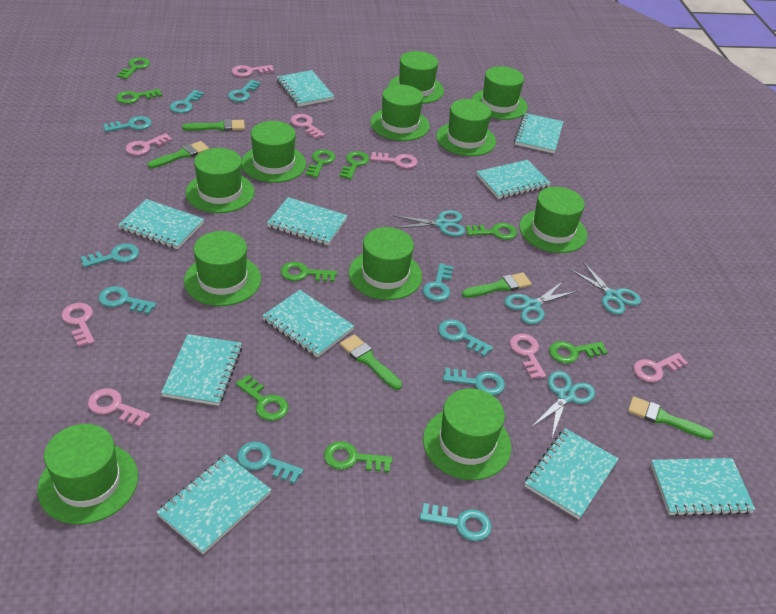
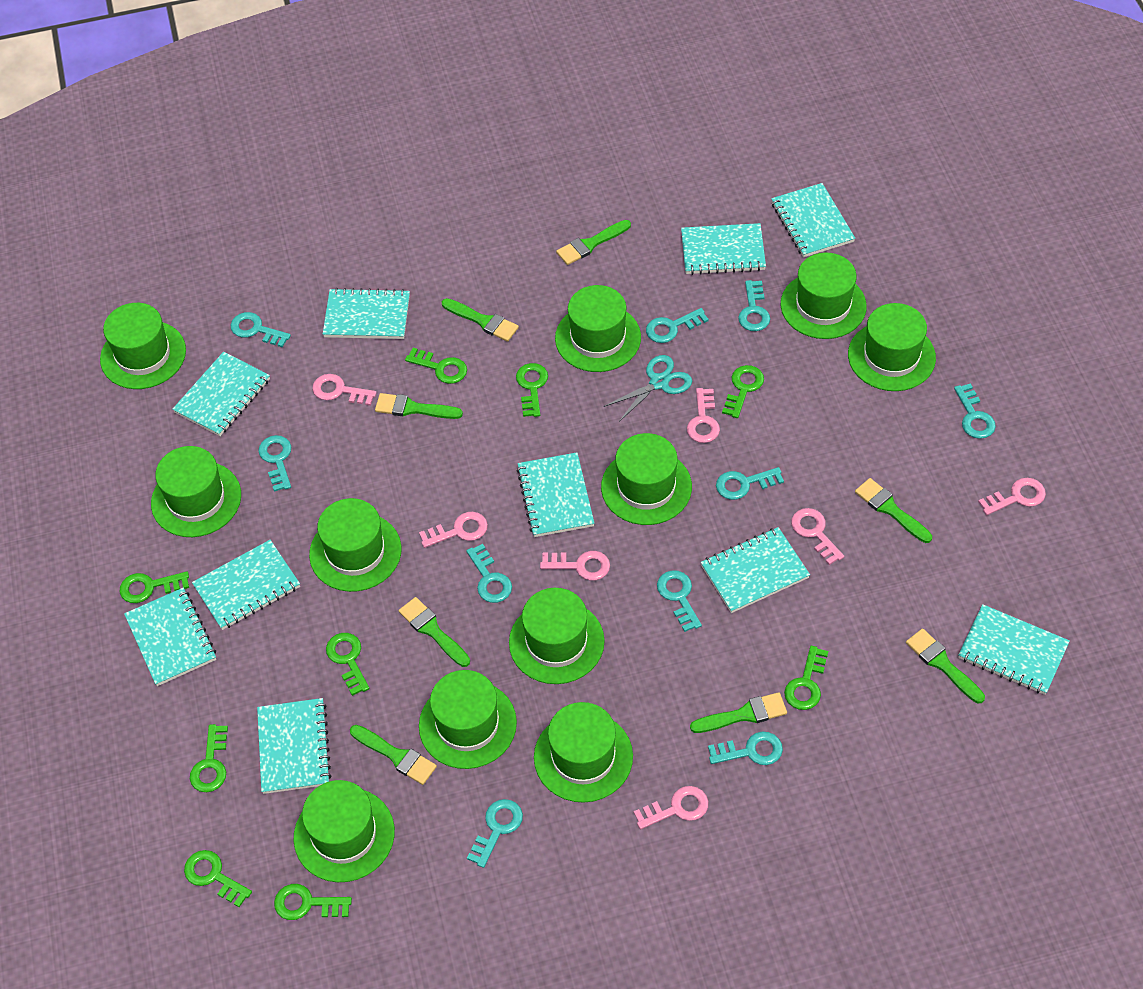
green brush: [147,141,209,168] [182,119,245,131] [340,334,402,390] [462,273,532,298] [628,396,714,440] = 5 -> [350,725,437,785] [375,393,463,419] [399,597,470,667] [442,298,519,342] [556,220,631,265] [690,692,787,733] [855,478,932,543] [906,628,985,703] = 8
pink key: [61,303,95,347] [88,388,150,427] [125,133,173,155] [232,65,274,77] [290,114,325,139] [370,152,418,169] [510,334,546,379] [633,353,688,382] = 8 -> [312,374,377,406] [419,512,488,548] [540,551,610,581] [634,786,709,829] [687,388,720,443] [791,508,844,565] [978,478,1046,515] = 7
turquoise scissors: [394,210,465,236] [504,281,578,324] [532,371,595,437] [569,262,641,315] = 4 -> [604,355,692,422] = 1

